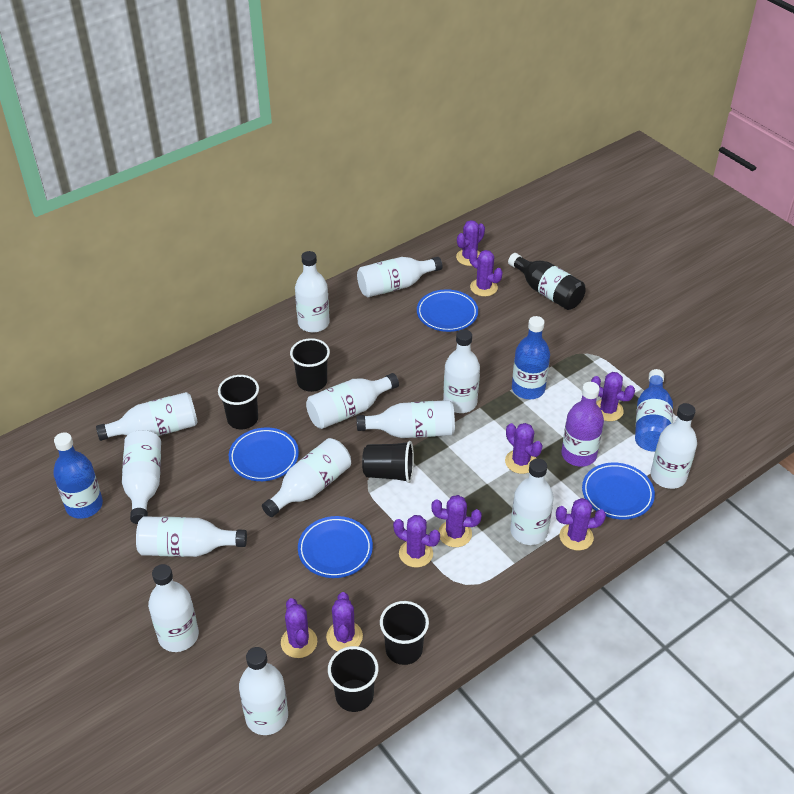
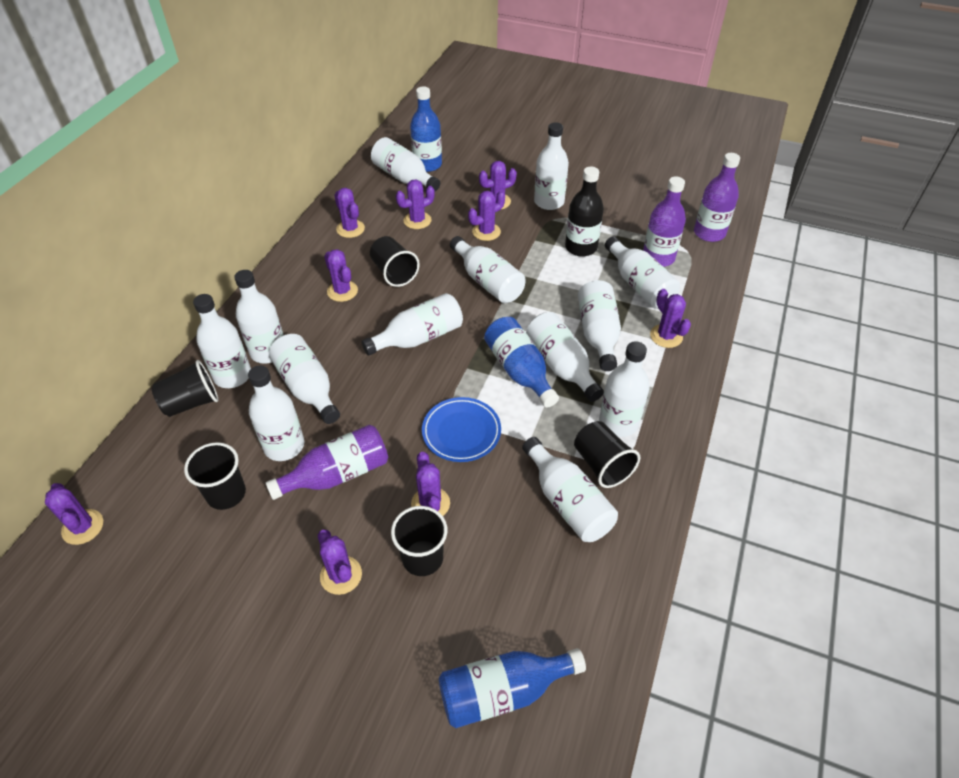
blue plate: [229,428,299,481] [298,516,373,578] [417,289,478,332] [582,463,655,520] = 4 -> [422,397,501,462] = 1
purple bottle: [561,382,604,467] = 1 -> [266,425,388,500] [643,177,686,267] [694,153,740,242] = 3

